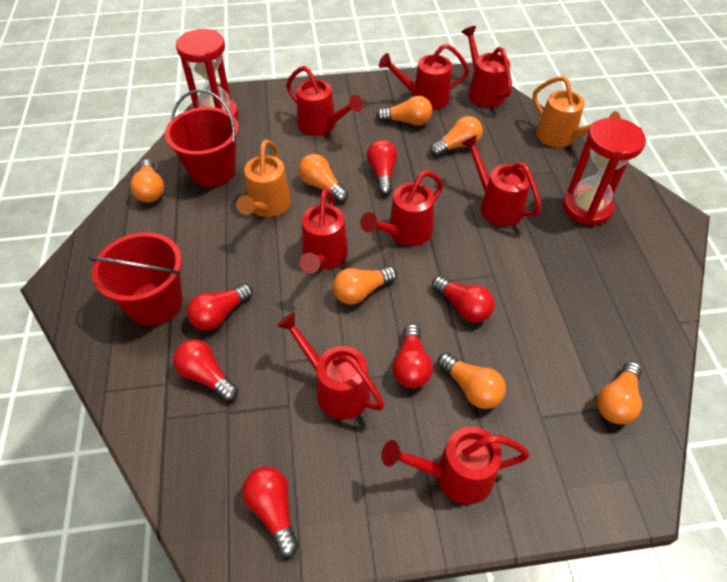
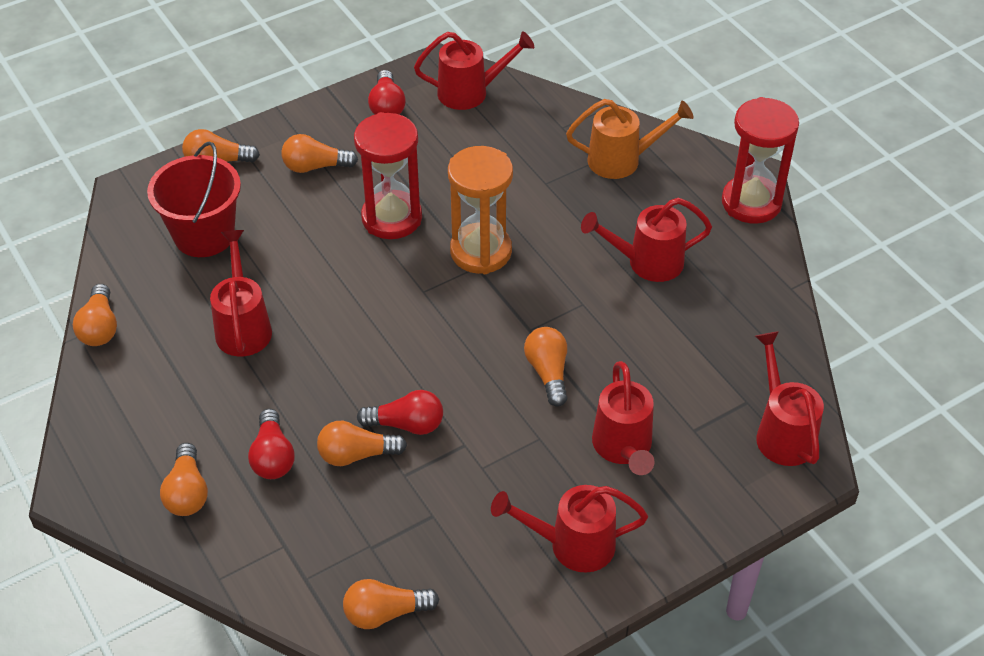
orange hourglass: none = 0 -> [448,146,513,274] = 1
orange watering can: [236,140,291,217] [533,76,621,148] = 2 -> [566,99,694,179] = 1
red bucket: [88,232,183,326] [165,89,239,187] = 2 -> [147,141,241,257] = 1
red light bulb: [173,339,238,401] [187,283,253,331] [242,467,299,557] [367,140,397,195] [393,324,433,388] [432,276,495,323] = 6 -> [248,409,294,479] [357,390,443,435] [368,70,405,115] = 3
red watering can: [277,312,385,420] [286,66,363,136] [300,189,348,273] [360,171,443,246] [379,44,469,109] [382,427,530,505] [461,135,542,227] [462,26,512,108] = 8 -> [210,230,272,357] [414,31,534,110] [491,485,648,573] [581,198,712,282] [592,361,655,475] [755,331,824,466] = 6

